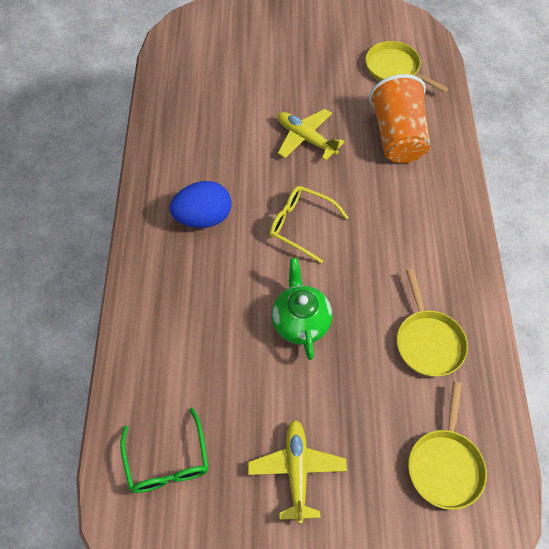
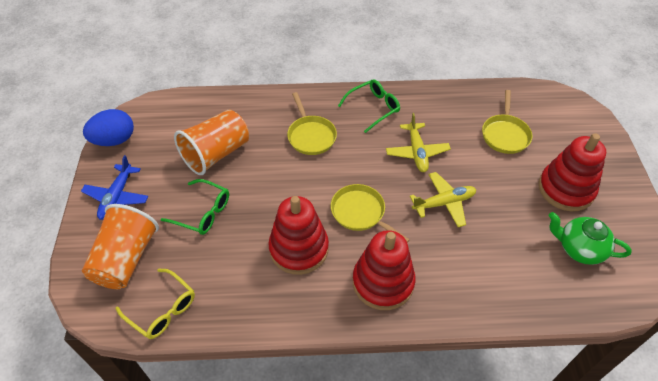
blue plane: none = 0 -> [81,155,148,220] = 1
green glasses: [120,408,209,493] = 1 -> [161,179,229,235] [338,79,400,133] = 2
orange cup: [369,74,430,163] = 1 -> [82,204,159,289] [174,110,249,175] = 2
red stacking toy: none = 0 -> [268,196,329,275] [353,230,416,310] [539,133,606,211] = 3

